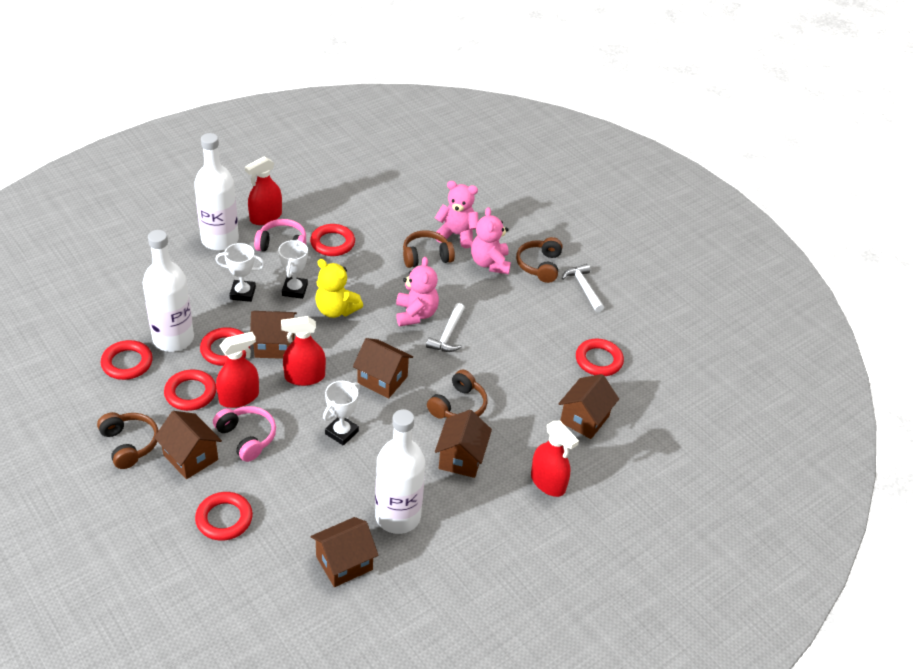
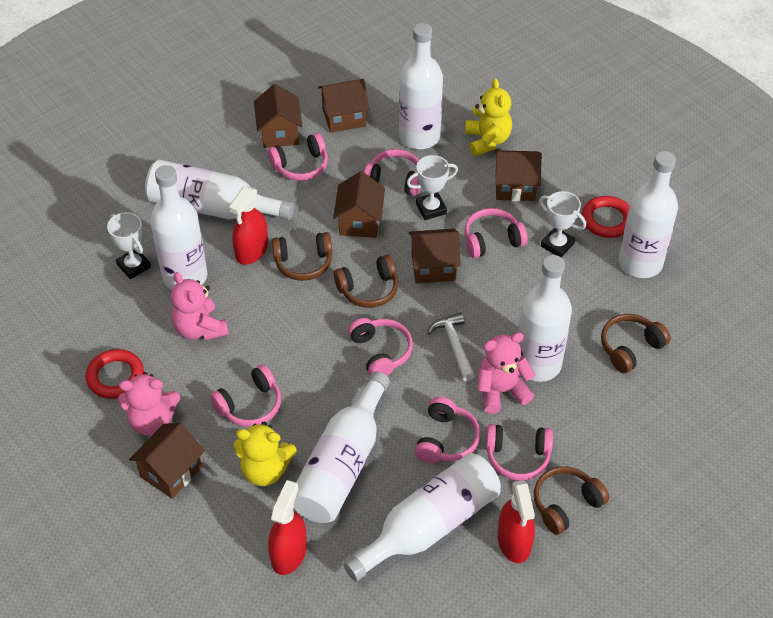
pink headphones: [213,406,276,462] [254,219,306,251] = 2 -> [210,364,281,427] [268,133,328,181] [348,318,413,376] [364,149,420,196] [415,397,481,463] [464,208,528,258] [486,424,553,481] = 7
red ring: [101,340,153,380] [164,370,216,411] [195,492,253,541] [200,327,250,366] [310,224,355,256] [576,339,624,376] = 6 -> [86,349,144,399] [582,196,630,238] = 2
red spray bottle: [216,332,259,408] [245,156,282,225] [281,316,326,386] [531,421,579,497] = 4 -> [229,186,268,265] [268,480,307,575] [498,480,535,563] = 3
white bottle: [143,230,194,352] [194,133,239,251] [375,409,425,534] = 3 -> [145,159,294,220] [150,165,207,290] [294,372,390,523] [343,453,501,581] [399,23,443,149] [518,255,572,382] [619,151,678,278] = 7
white hammer: [426,303,465,352] [562,264,604,313] = 2 -> [427,312,475,381] = 1
yellow teddy bear: [315,259,363,318] = 1 -> [234,422,296,486] [465,78,512,156] = 2

